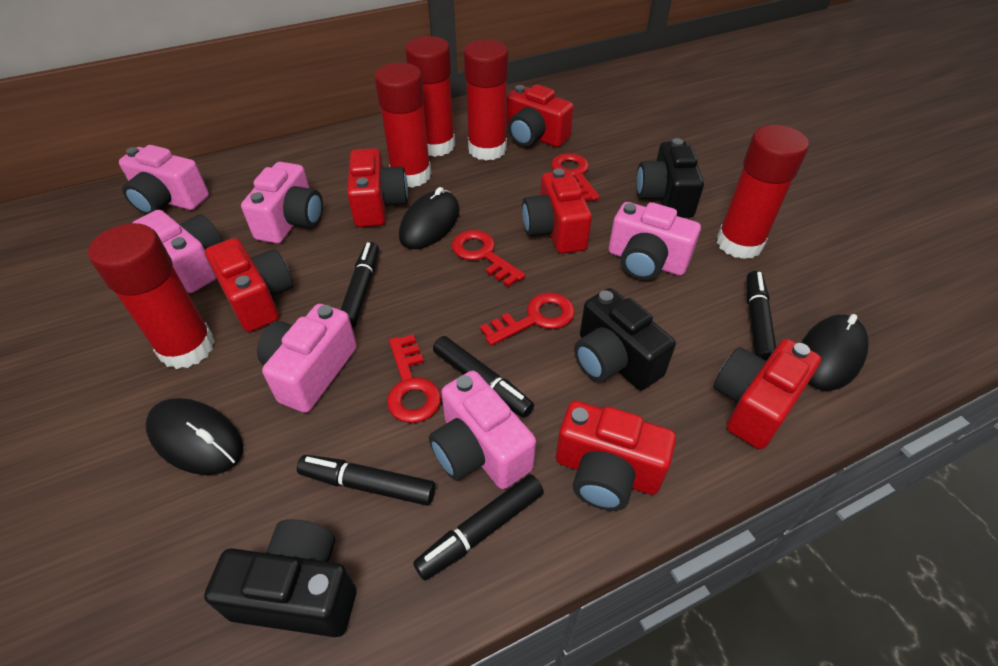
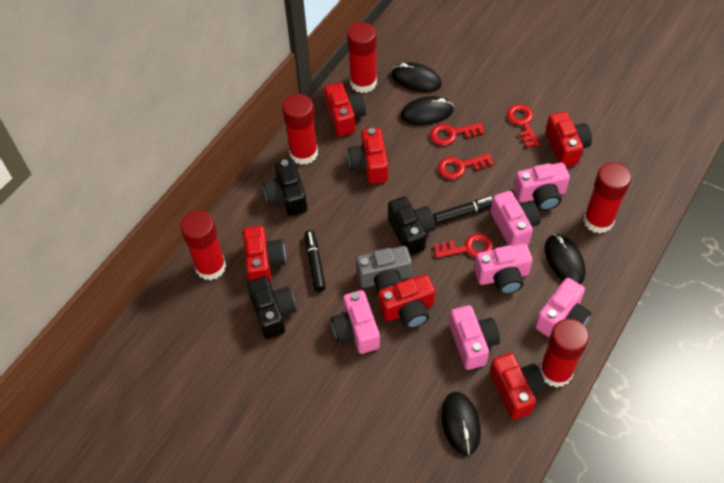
black marker: [297,455,436,506] [341,242,379,328] [413,475,544,581] [433,336,534,418] [747,271,776,361] = 5 -> [305,230,326,292] [433,196,494,224] = 2
black mouse: [146,398,243,475] [399,187,460,249] [801,314,869,391] = 3 -> [391,62,442,92] [401,96,454,125] [441,392,481,455] [545,234,586,284] = 4
grey camera: none = 0 -> [356,246,412,293] = 1

